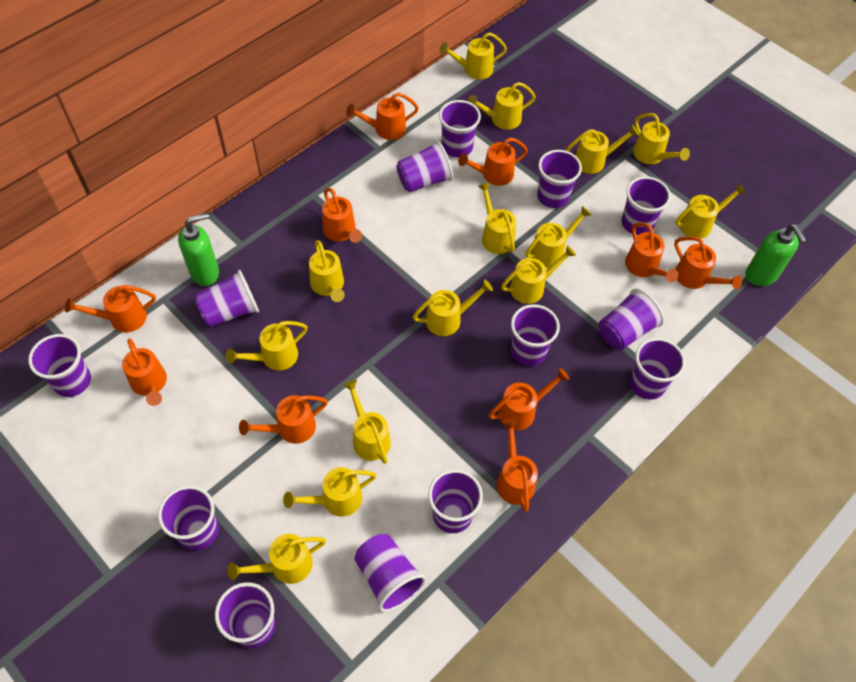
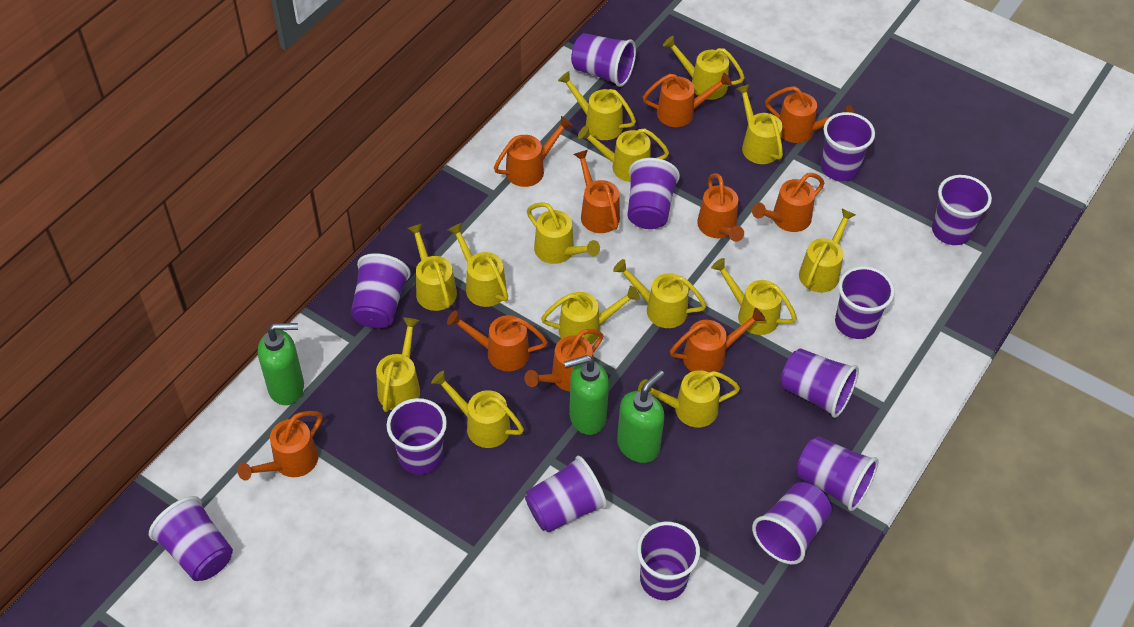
green soap dispenser: [178,213,219,286] [746,224,806,286] = 2 -> [258,323,304,405] [564,355,609,435] [617,370,665,463] = 3

